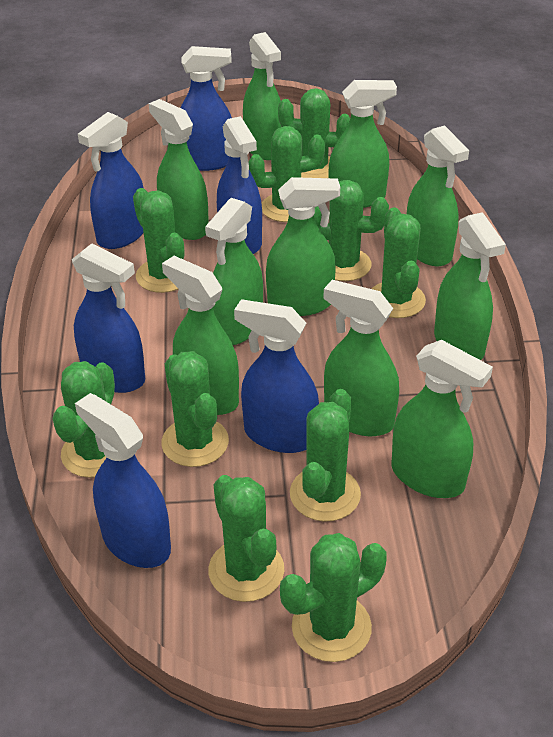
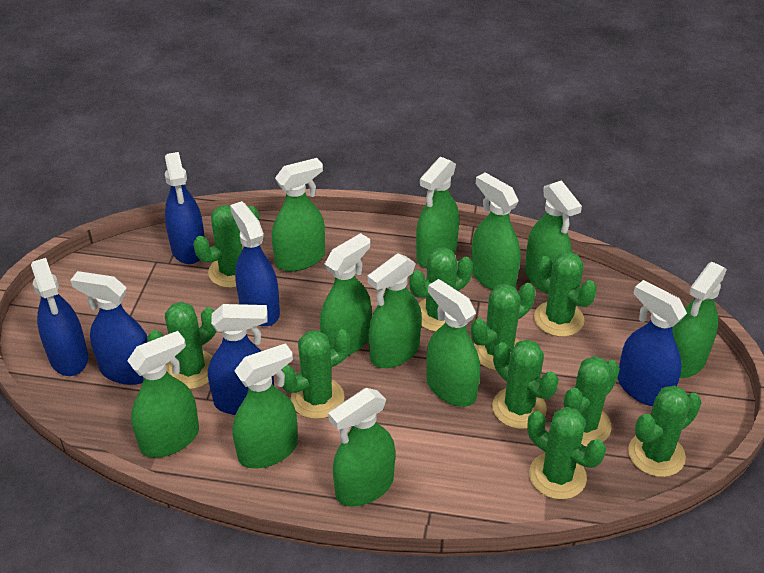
green spray bottle: [148,99,209,240] [162,256,239,415] [205,198,263,345] [243,32,281,160] [266,177,340,316] [323,280,399,436] [328,80,397,208] [391,340,493,498] [407,125,469,266] [434,212,506,360] = 10 -> [127,331,199,458] [233,343,298,468] [272,158,325,272] [320,233,371,356] [328,388,395,507] [368,253,421,368] [416,157,459,268] [426,279,480,407] [471,172,520,290] [525,180,582,294] [672,262,727,378] = 11

